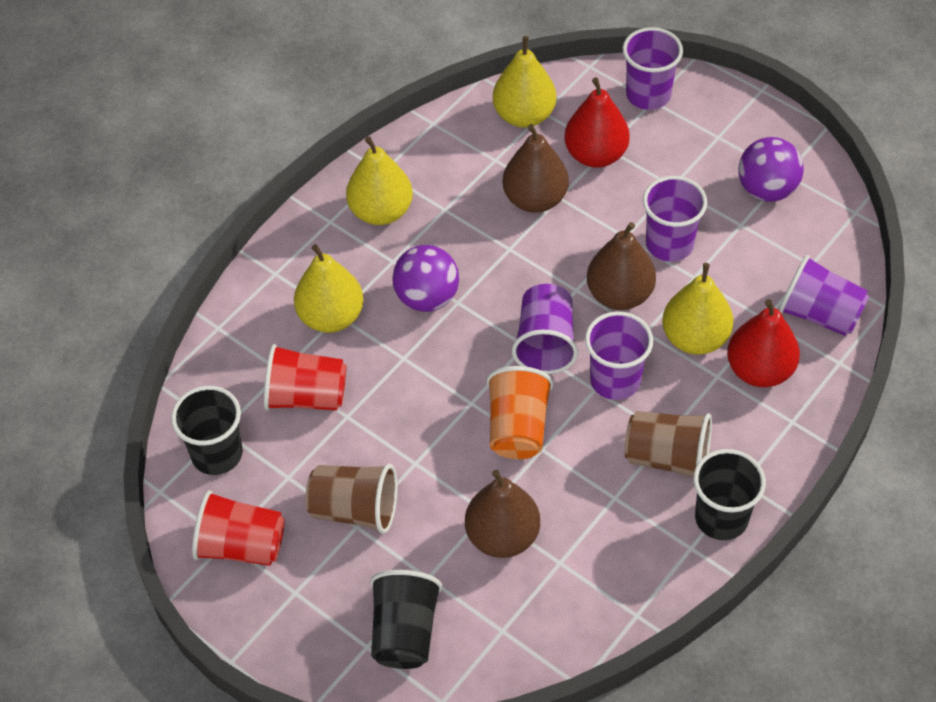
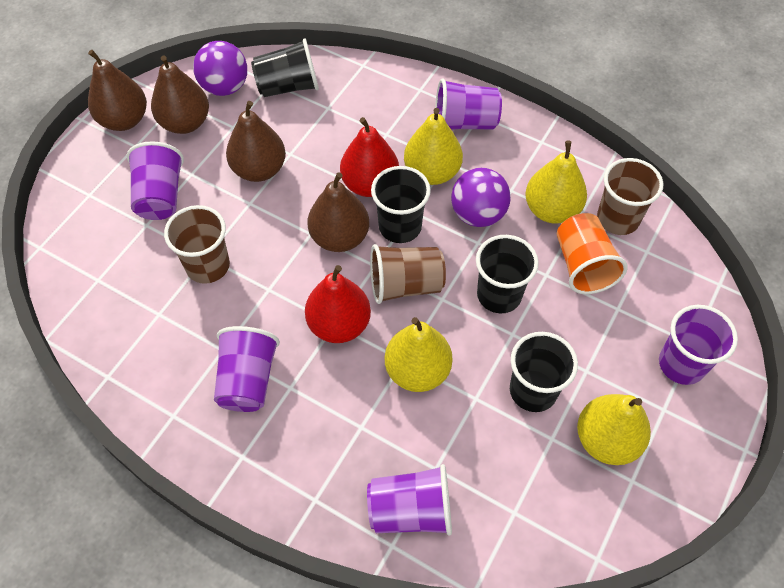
black cup: [171,386,243,475] [370,570,443,669] [693,449,766,540] = 3 -> [251,38,319,97] [371,166,431,243] [476,235,539,313] [510,332,578,412] = 4
brown cup: [306,464,397,534] [624,411,712,477] = 2 -> [164,205,230,284] [370,244,446,304] [597,158,663,235] = 3
brown pear: [465,470,540,558] [502,124,569,213] [587,222,656,310] = 3 -> [88,50,147,131] [151,55,209,134] [226,101,286,182] [308,172,369,252] = 4
red cup: [192,490,285,566] [264,344,347,411] = 2 -> none = 0

